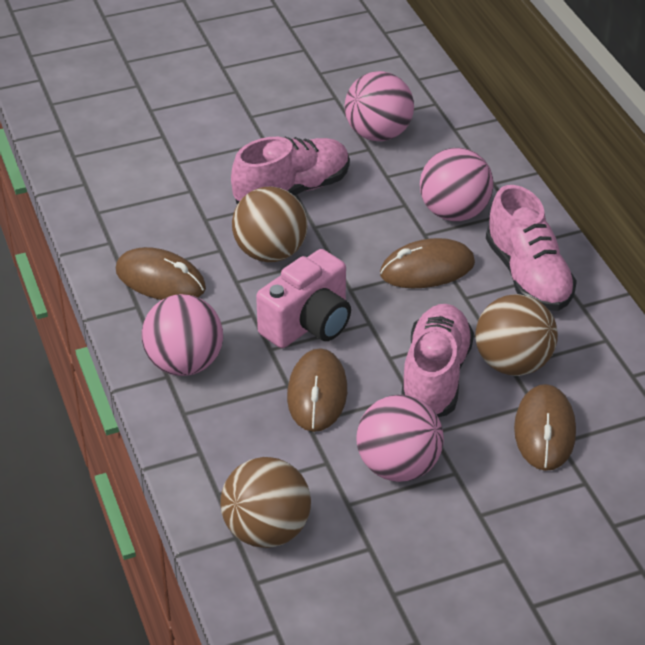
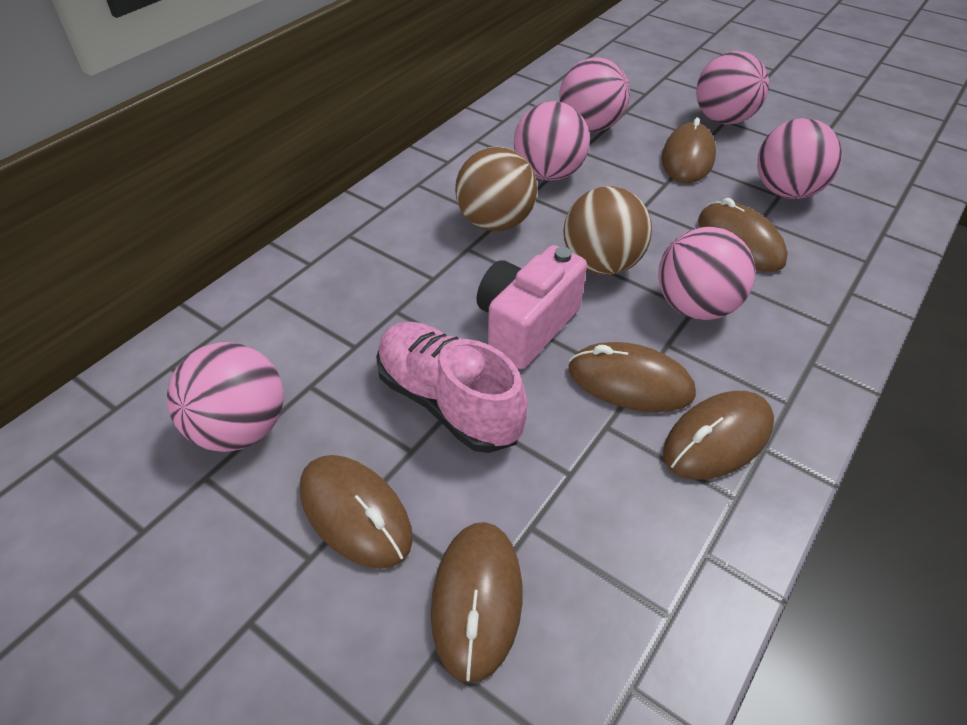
brown ball: [220,457,311,548] [232,186,308,262] [475,294,558,376] = 3 -> [455,147,537,231] [563,186,652,275] = 2
brown mouse: [116,247,206,300] [287,348,347,432] [380,238,475,288] [514,384,576,471] = 4 -> [300,455,413,569] [431,522,523,683] [569,342,696,412] [662,117,716,183] [663,391,774,480] [698,198,788,272] = 6
pink ball: [141,294,223,376] [345,71,414,141] [356,395,444,482] [420,148,494,221] = 4 -> [167,342,284,452] [514,101,590,181] [559,57,630,132] [658,227,756,320] [696,51,769,124] [757,118,842,199] = 6
pink shoe: [231,136,350,204] [401,304,474,417] [486,185,577,311] = 3 -> [376,322,528,453] = 1

